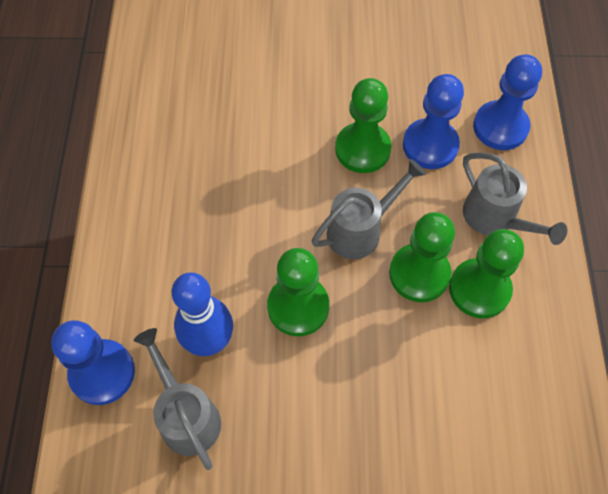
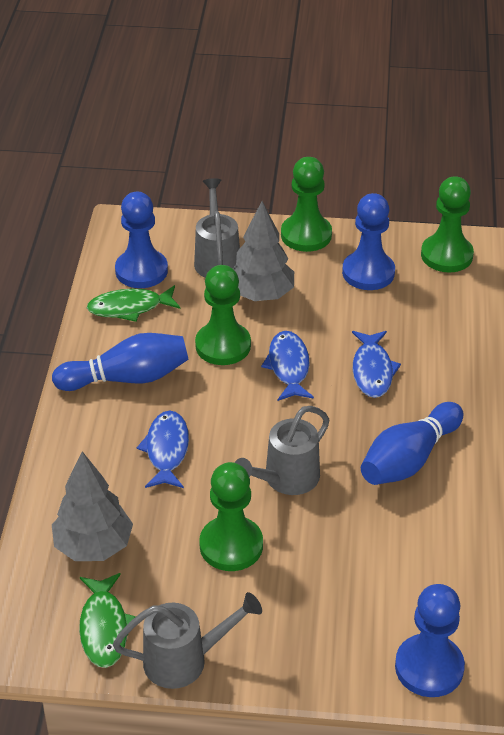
blue bowling pin: [172,272,233,356] = 1 -> [52,333,189,391] [361,402,463,485] = 2
blue fish: none = 0 -> [137,411,189,488] [261,331,314,401] [352,331,401,398] = 3
green fish: none = 0 -> [79,573,136,668] [87,285,180,322] = 2
grey tree: none = 0 -> [52,451,133,561] [233,201,294,301] = 2

